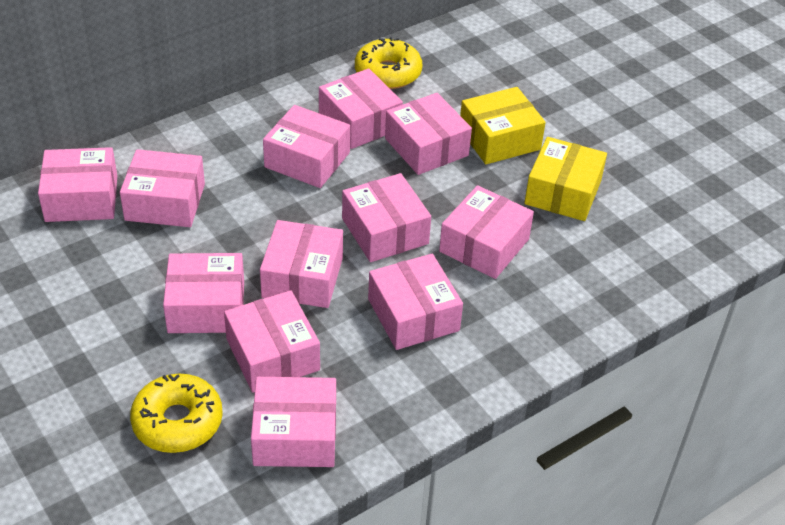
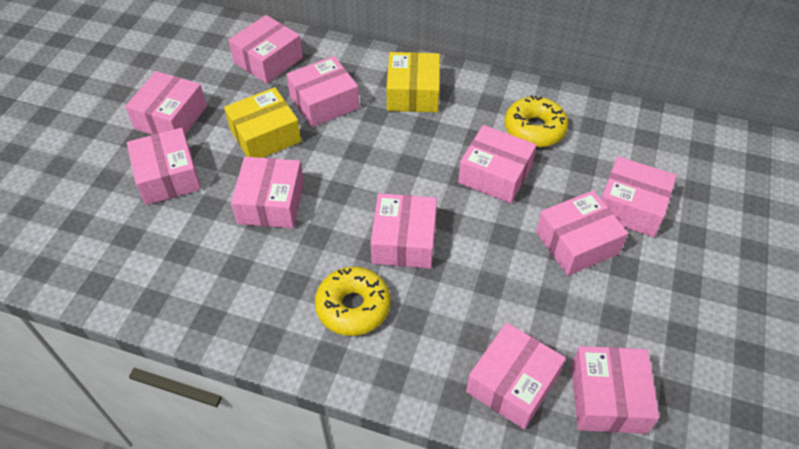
pink box: [38,147,117,222] [120,149,205,227] [163,253,244,333] [224,290,320,393] [251,377,336,467] [260,220,343,308] [263,105,350,188] [319,69,403,149] [342,173,431,262] [368,254,463,350] [385,93,472,175] [439,185,534,279] = 12 -> [125,71,207,135] [127,128,201,205] [228,15,303,84] [231,157,304,228] [286,56,359,127] [371,193,437,269] [458,125,537,204] [466,322,566,429] [536,190,628,276] [571,346,659,434] [601,156,677,237] = 11

